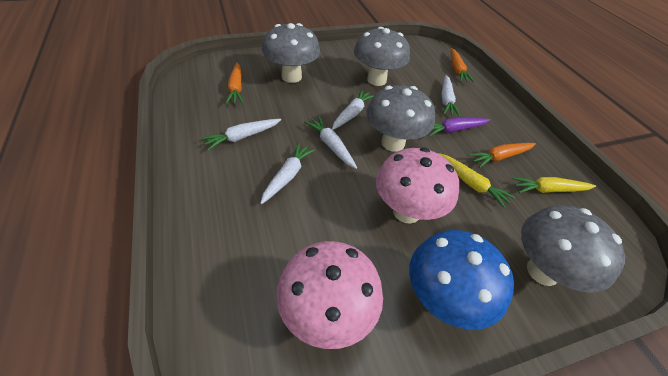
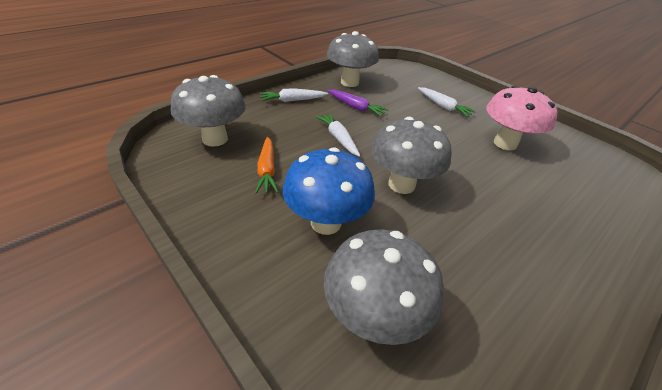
orange carrot: [225,63,243,104] [451,48,475,82] [468,143,536,168] = 3 -> [255,137,278,194] = 1
pink mushroom: [276,241,383,349] [376,148,459,224] = 2 -> [486,85,558,150] = 1
white carrot: [201,119,281,151] [260,143,316,204] [304,116,357,169] [332,89,374,130] [442,75,460,117] = 5 -> [260,88,328,102] [315,113,360,157] [418,87,476,117] = 3
yellow carrot: [437,153,515,209] [512,177,596,193] = 2 -> none = 0

